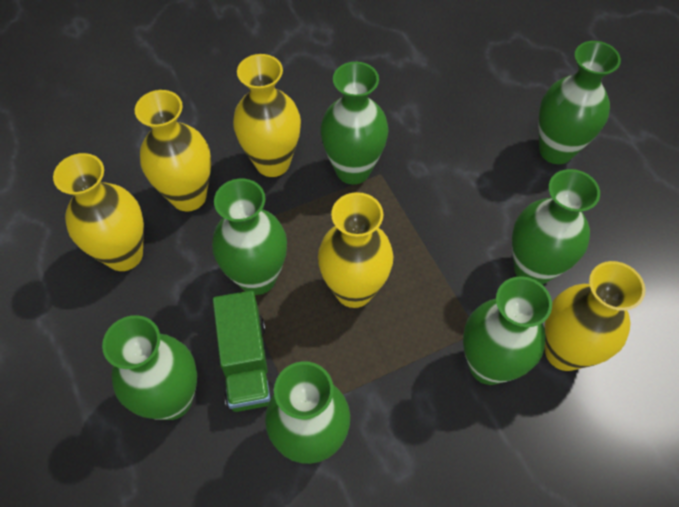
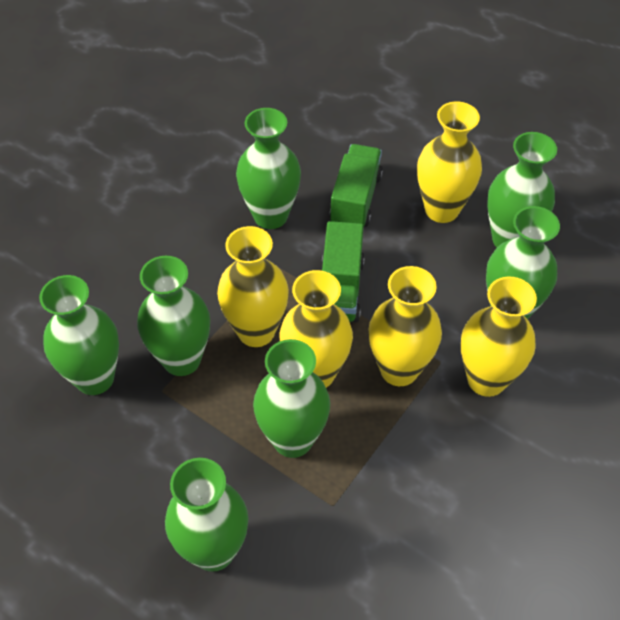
green truck: [213,290,274,412] = 1 -> [322,221,365,322] [329,144,383,227] = 2

